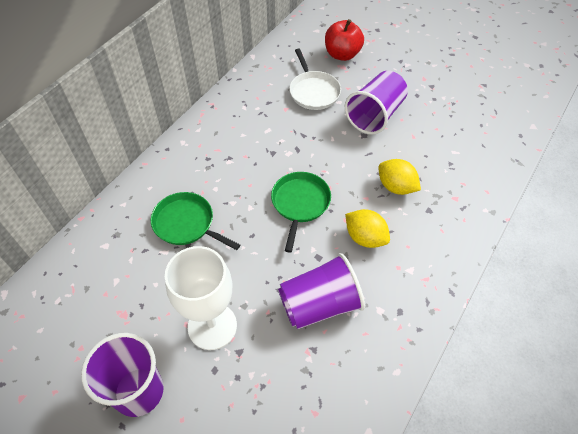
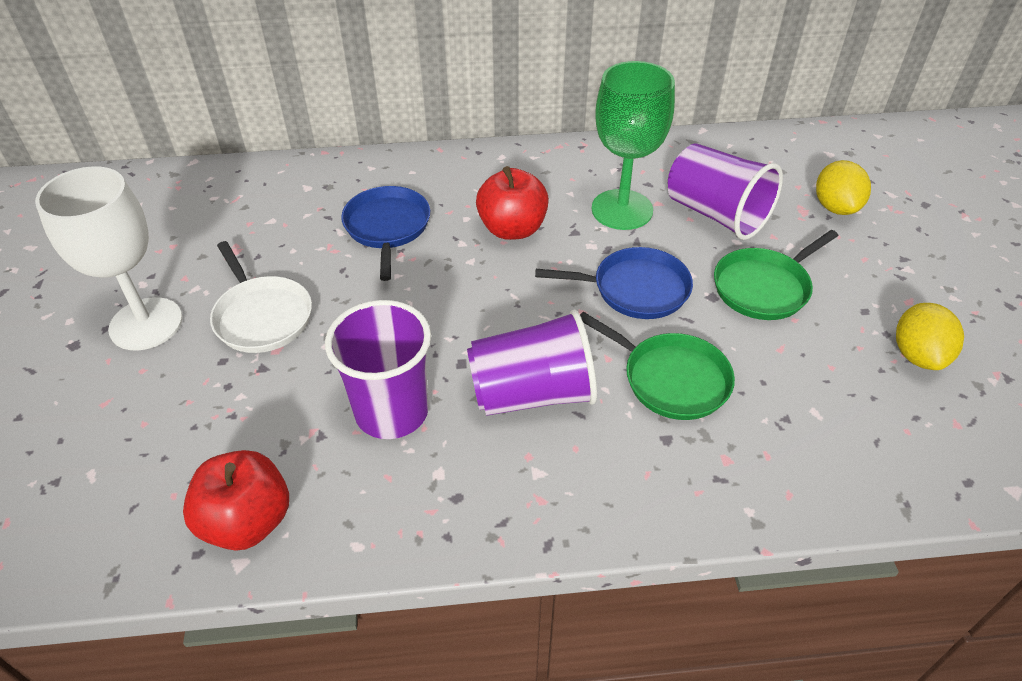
blue pan: none = 0 -> [341,186,430,281] [535,247,693,319] = 2
green goblet: none = 0 -> [592,61,675,230] = 1
red apple: [325,19,364,61] = 1 -> [183,450,289,551] [476,166,549,240] = 2

